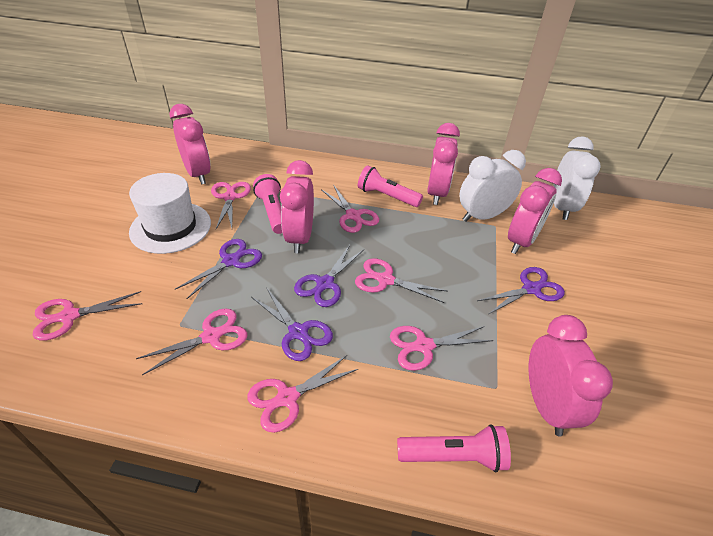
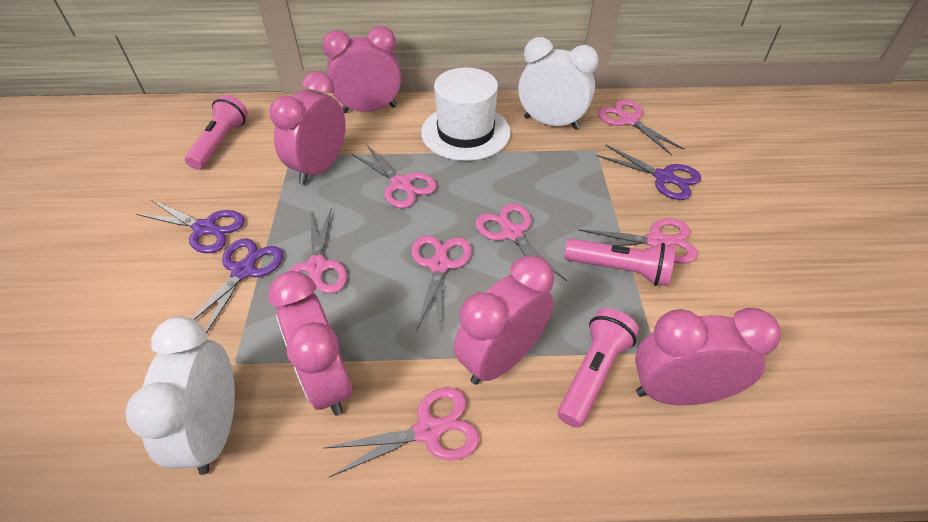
purple scissors: [175,239,262,299] [251,287,333,361] [294,245,364,307] [477,267,565,314] = 4 -> [136,200,245,253] [191,238,283,334] [596,144,701,200] = 3

